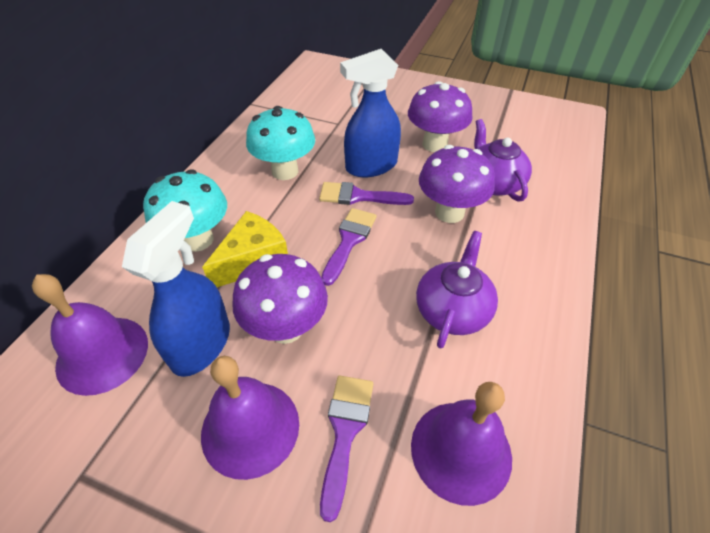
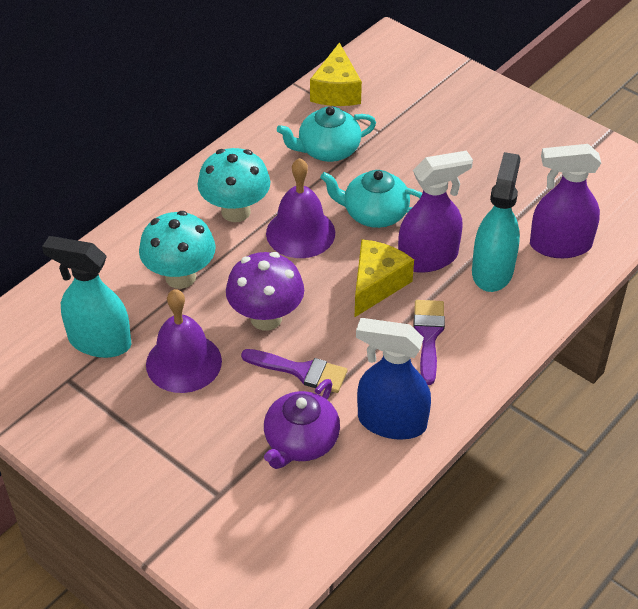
blue spray bottle: [122,201,230,377] [340,49,401,177] = 2 -> [356,318,431,440] = 1
purple bell: [32,274,148,396] [201,356,299,480] [411,382,512,506] = 3 -> [146,289,222,393] [266,158,335,258] = 2
purple brush: [319,182,414,205] [320,375,373,522] [321,208,377,286] = 3 -> [241,349,347,393] [413,300,445,385] = 2
purple mushroom: [232,254,328,344] [408,81,473,152] [419,145,495,223] = 3 -> [226,252,304,331] = 1
purple spray bottle: none = 0 -> [398,150,473,273] [530,144,601,258] = 2
purple teapot: [416,231,498,349] [474,119,532,202] = 2 -> [264,379,340,469] = 1
turquoise spray bottle: none = 0 -> [42,236,131,358] [472,152,521,292] = 2
turquoise teapot: none = 0 -> [277,106,376,162] [320,170,422,228] = 2
yellow cheese: [202,211,288,287] = 1 -> [310,42,362,106] [354,239,414,318] = 2

